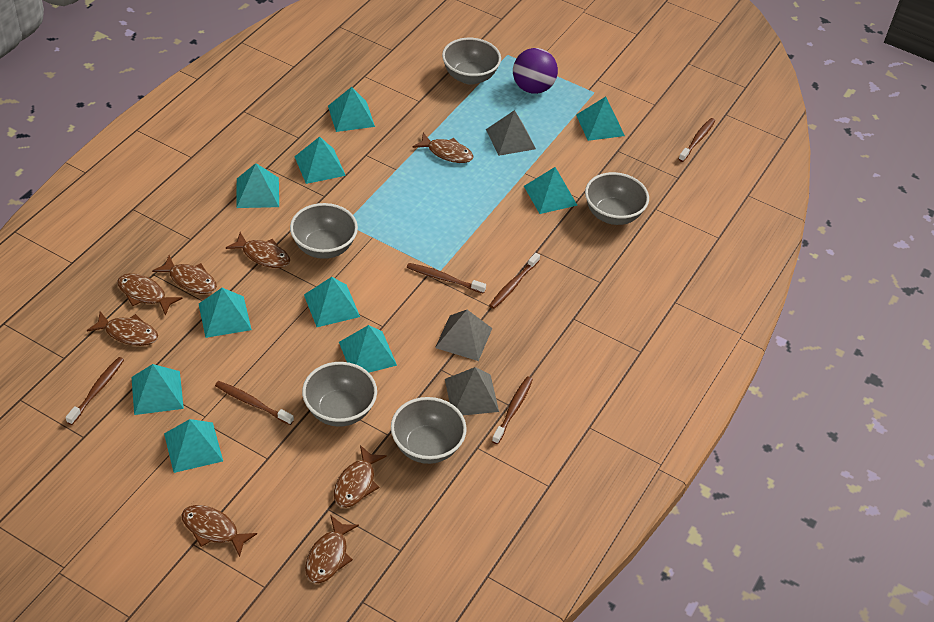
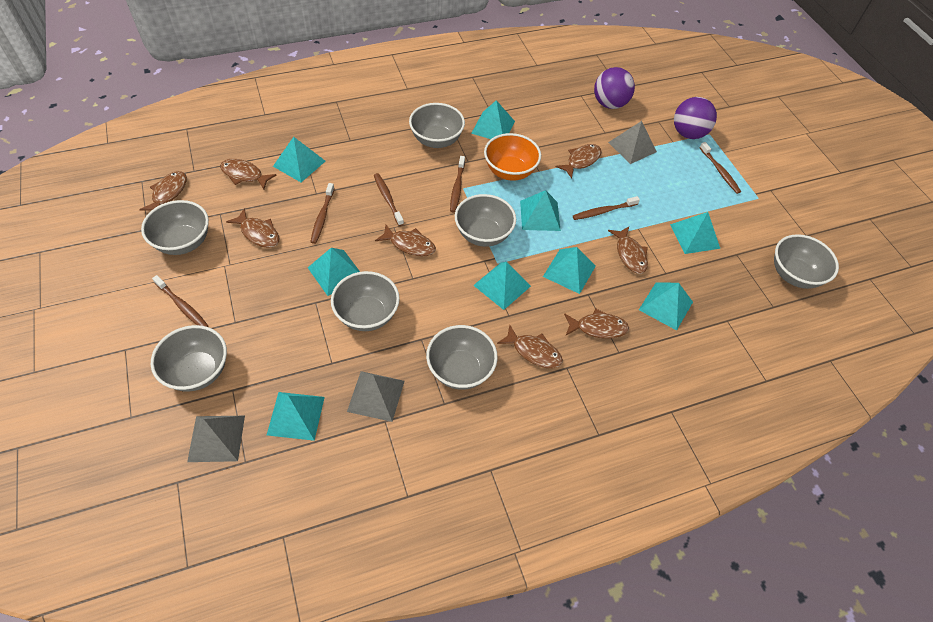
grey bowl: [290,203,358,259] [302,362,377,427] [391,397,467,464] [442,38,501,84] [585,172,649,225] = 5 -> [141,200,209,255] [151,325,227,392] [331,271,400,331] [409,103,465,148] [426,325,498,390] [455,194,516,247] [774,234,839,289] = 7
orange bowl: none = 0 -> [484,133,541,181] = 1
purple ball: [513,48,558,94] = 1 -> [594,67,635,109] [674,97,717,139] = 2
turquoise pyramid: [131,364,184,415] [164,419,223,473] [199,288,252,338] [236,163,279,208] [294,136,346,184] [304,277,360,327] [328,87,375,132] [339,325,397,372] [524,167,578,214] [576,97,625,141] = 10 -> [267,392,325,441] [273,137,325,182] [308,248,360,296] [471,100,515,139] [473,262,531,310] [520,190,561,231] [543,247,596,294] [639,282,693,331] [670,212,720,254] = 9

